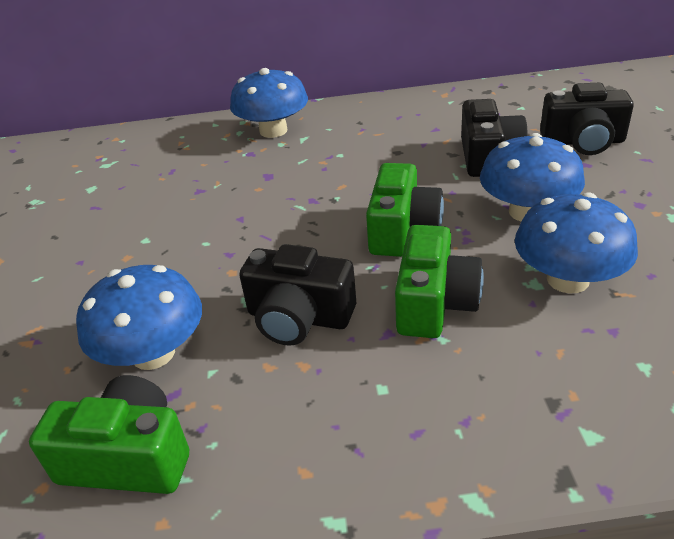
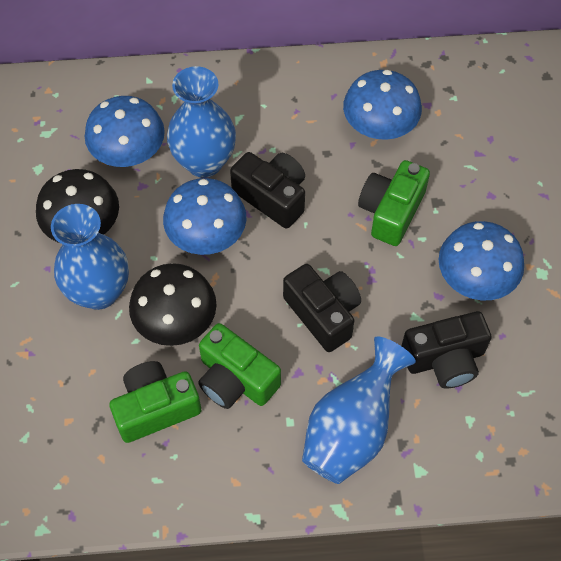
black mushroom: none = 0 -> [36,169,119,243] [129,263,217,346] = 2
blue vase: none = 0 -> [51,204,129,310] [167,66,236,178] [302,336,416,484] = 3

